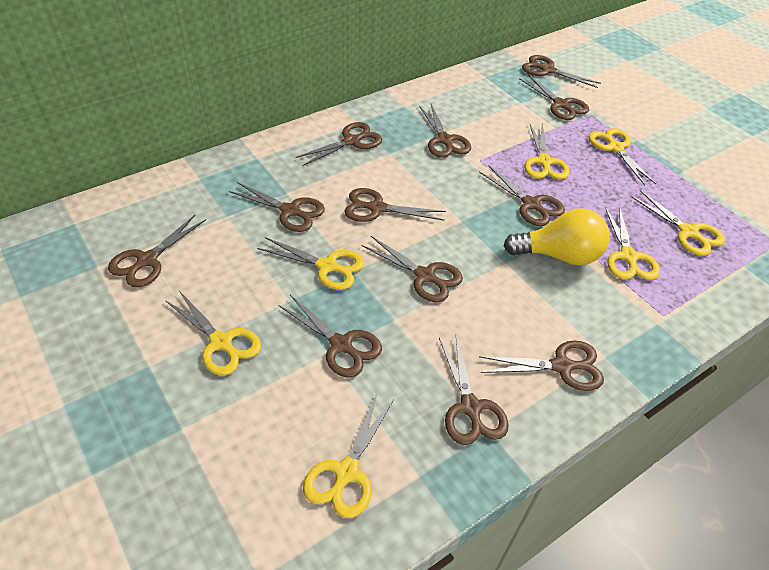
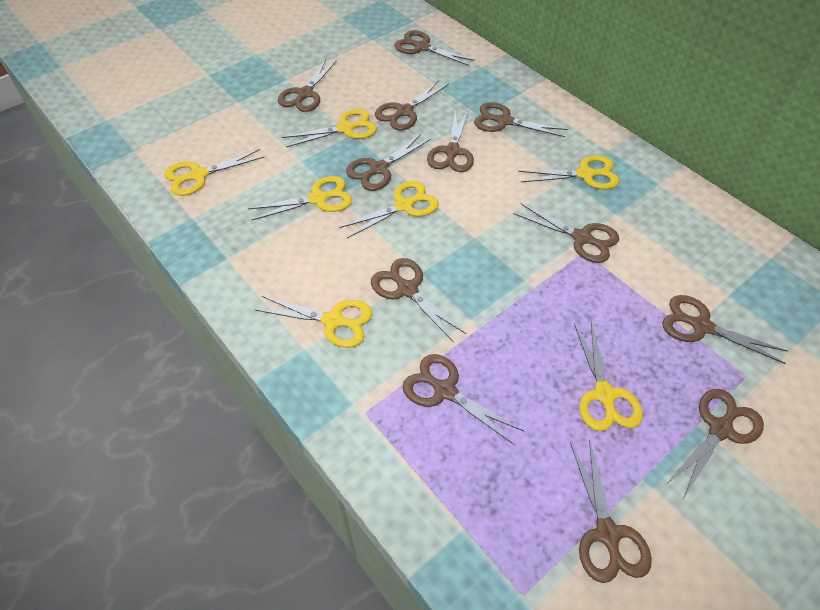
yellow light bulb: [504,208,610,265] = 1 -> none = 0

